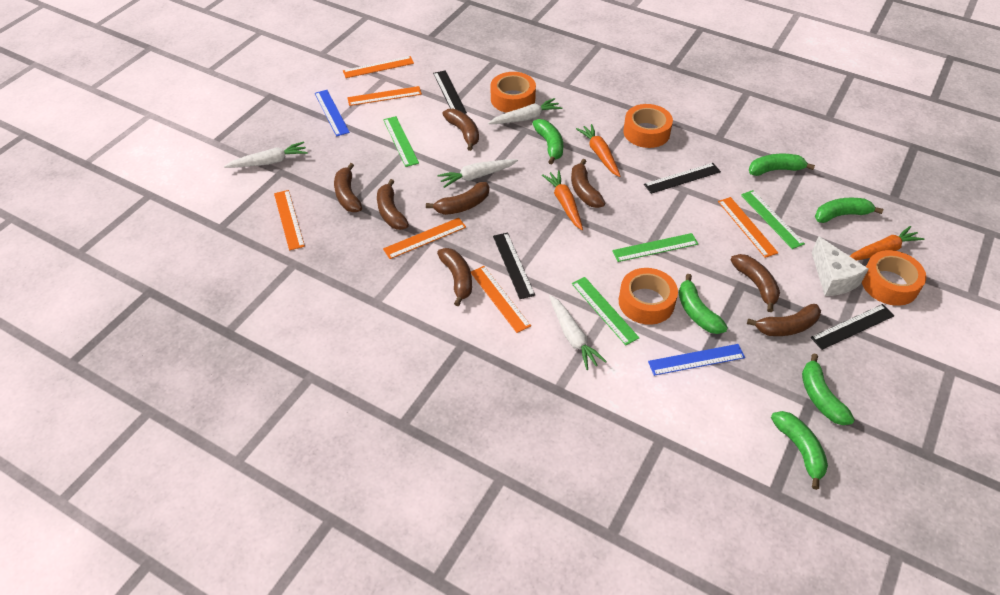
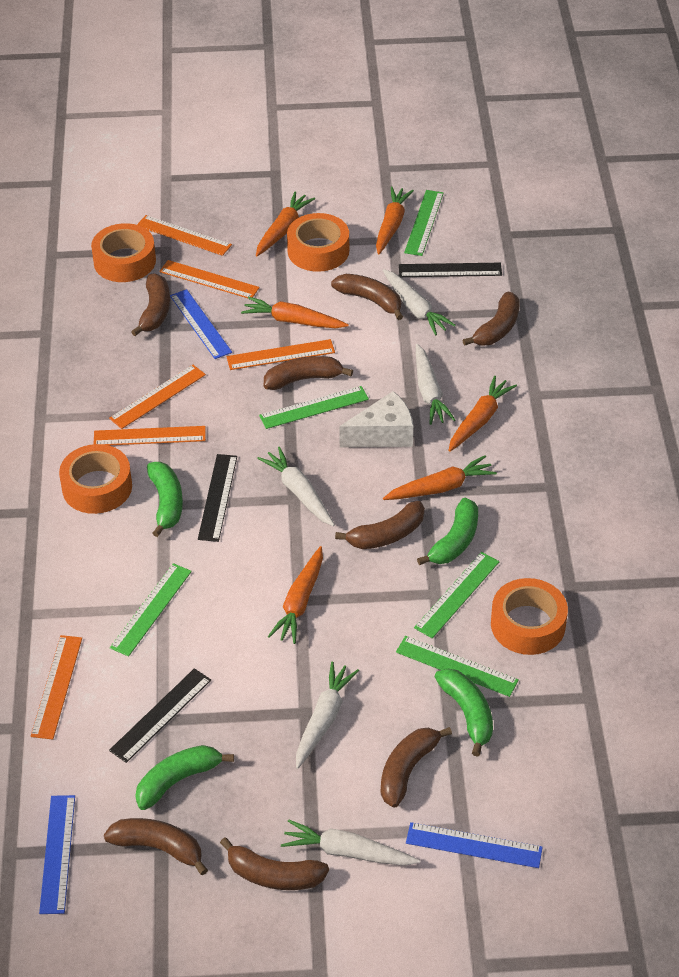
black ruler: [433,70,467,114] [493,232,535,299] [644,163,721,194] [810,304,894,350] = 4 -> [109,668,211,763] [198,454,237,542] [399,263,502,277] = 3
blue ruler: [315,90,350,136] [648,344,745,376] = 2 -> [39,795,75,914] [170,289,232,359] [406,822,543,868] = 3
green banana: [532,119,563,165] [679,274,728,334] [749,154,815,176] [771,411,828,490] [802,354,855,425] [815,198,883,223] = 6 -> [135,745,234,810] [147,462,183,537] [417,498,478,565] [435,669,493,757] = 4
green ruler: [383,116,419,167] [572,277,639,345] [612,233,698,262] [741,190,805,249] = 4 -> [110,563,192,656] [259,386,369,429] [396,636,519,697] [404,190,444,256] [414,552,499,638] = 5
orange carrot: [542,170,583,230] [576,124,620,177] [850,226,924,261] = 3 -> [241,297,349,328] [256,192,315,256] [268,546,323,644] [376,187,414,255] [383,455,497,500] [448,376,517,452] = 6
white carrot: [224,142,308,168] [438,159,518,188] [488,98,562,124] [549,295,607,370] = 4 -> [257,447,335,526] [281,819,420,866] [296,662,359,769] [383,269,456,336] [416,344,455,425] = 5

